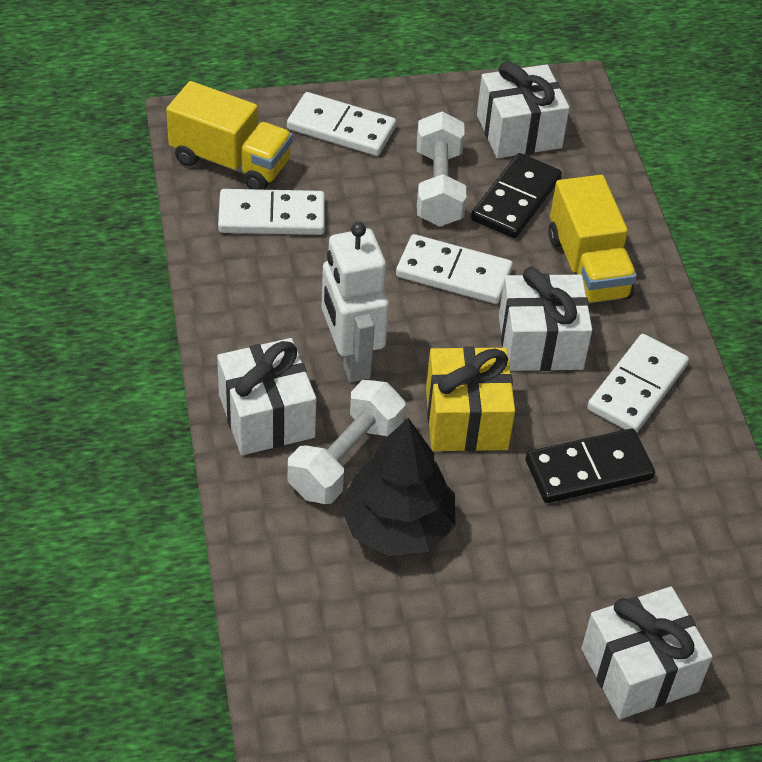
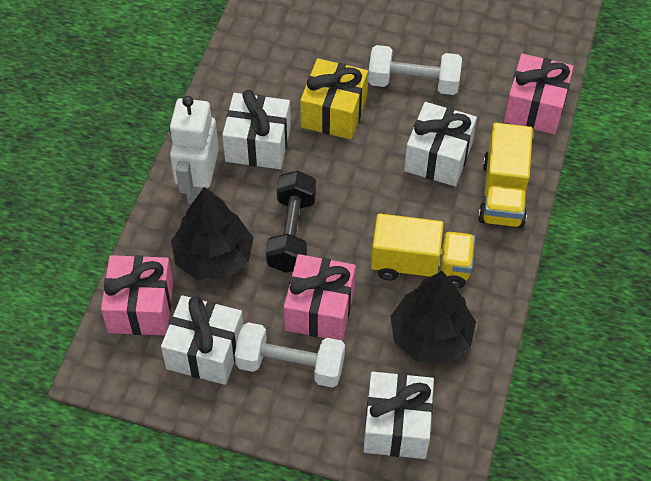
black domino: [471,153,562,238] [525,429,655,503] = 2 -> none = 0
black dumbbell: none = 0 -> [266,171,316,273] = 1
black tree: [340,418,456,556] = 1 -> [171,187,253,280] [390,271,476,363] = 2
pink gift: none = 0 -> [101,255,173,335] [284,254,356,341] [504,54,574,135] = 3
white domino: [218,189,325,235] [287,92,396,156] [396,234,513,304] [587,334,689,433] = 4 -> none = 0

